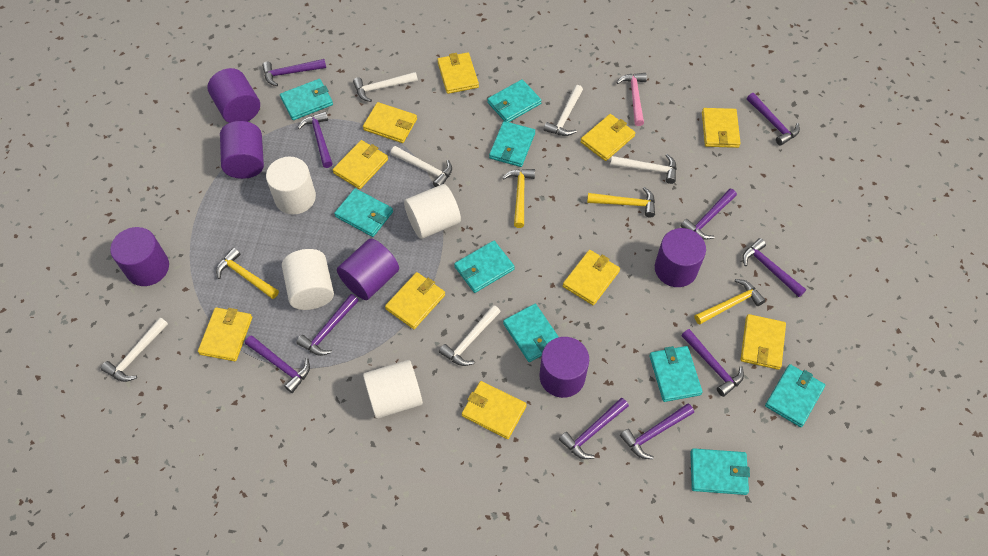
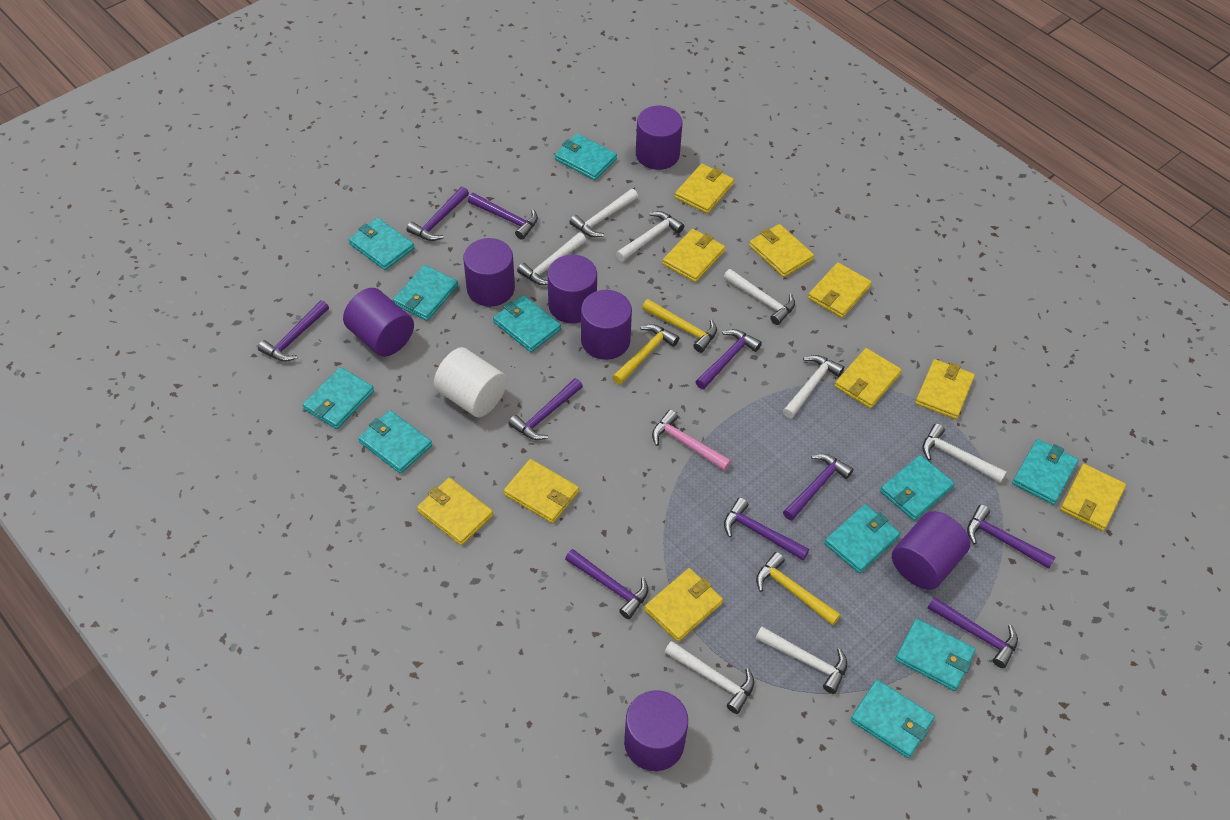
purple cylinder: [110,227,169,286] [207,68,260,123] [220,121,264,179] [337,239,399,300] [539,337,589,398] [655,228,706,287] = 6 -> [343,288,414,357] [463,238,515,307] [547,255,597,323] [581,290,632,360] [624,690,688,771] [636,106,682,170] [892,511,970,590] = 7
turquoise wallet: [280,79,333,120] [334,188,393,237] [454,241,515,293] [487,79,542,122] [489,121,535,167] [503,304,559,362] [649,346,703,402] [691,448,750,495] [765,364,825,427] = 9 -> [302,367,374,429] [348,218,414,270] [358,410,432,474] [393,265,458,321] [493,295,561,352] [555,134,617,180] [824,504,900,573] [851,679,935,758] [880,455,954,521] [895,618,976,691] [1012,439,1079,505] = 11
white cylinder: [266,157,316,215] [282,249,334,310] [363,360,423,419] [404,184,461,239] = 4 -> [434,347,507,417] = 1
white hammer: [101,317,168,382] [353,72,418,102] [391,146,452,187] [439,305,501,366] [544,85,583,136] [610,154,677,184] = 6 -> [517,233,586,285] [570,189,638,237] [616,211,684,261] [665,641,754,714] [724,269,795,325] [756,627,847,694] [783,355,844,418] [922,423,1006,483] = 8
yellow hammer: [216,248,279,299] [502,169,535,228] [587,187,655,218] [694,279,766,325] = 4 -> [612,324,679,385] [642,299,717,353] [756,552,841,625] = 3

